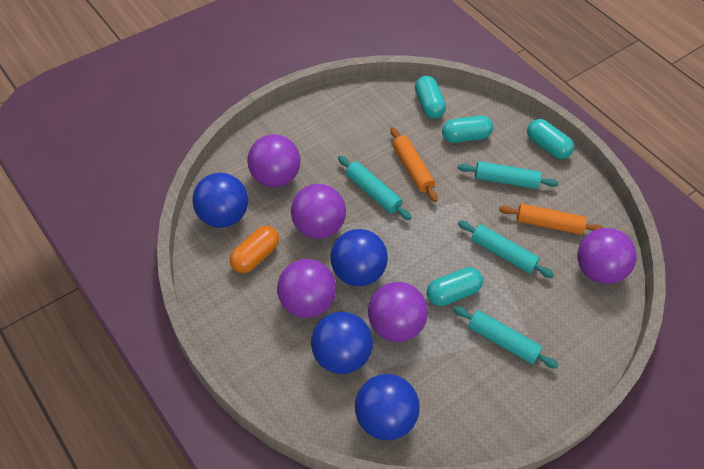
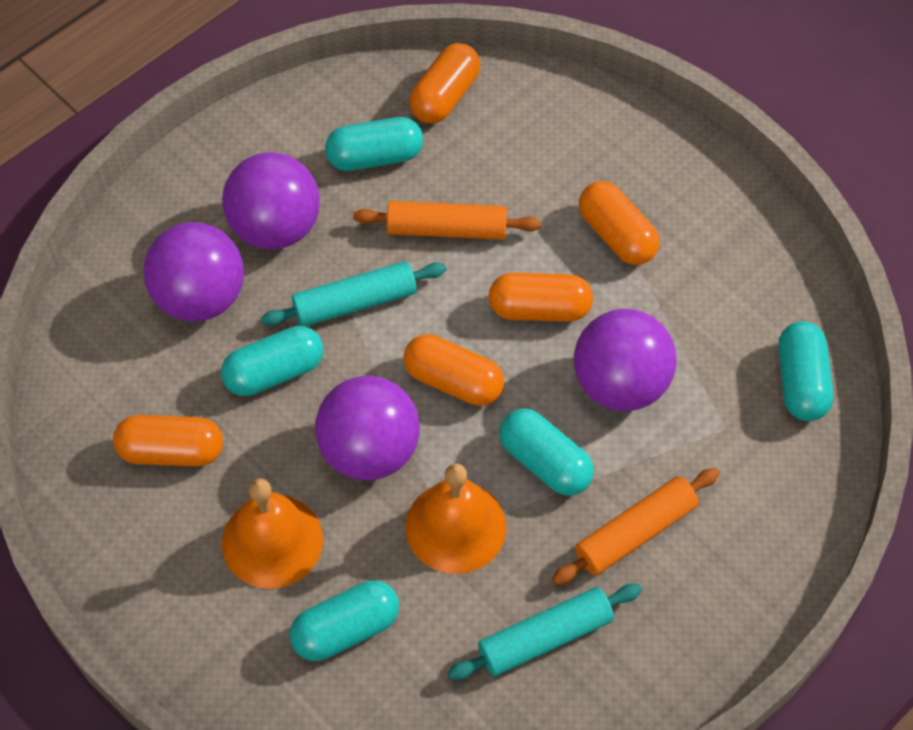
blue ball: [192,173,248,228] [311,312,373,374] [330,229,388,286] [355,374,420,440] = 4 -> none = 0
orange bell: none = 0 -> [222,478,323,589] [406,463,506,574] = 2
orange capsule: [230,226,279,273] = 1 -> [113,415,223,466] [404,334,504,406] [409,43,480,123] [488,273,593,322] [579,181,660,265] = 5
purple ball: [247,134,301,187] [277,259,336,318] [291,184,346,239] [368,282,428,342] [577,228,637,284] = 5 -> [143,222,244,322] [222,152,320,249] [315,376,420,480] [574,309,677,411] = 4
turquoise capsule: [415,76,446,119] [427,267,483,306] [442,116,493,143] [527,119,574,159] = 4 -> [221,326,323,396] [290,580,399,661] [325,117,423,171] [499,408,594,496] [778,321,833,421] = 5
turquoise rolling pin: [338,156,412,220] [453,306,559,369] [458,161,559,189] [458,221,554,278] = 4 -> [261,261,446,326] [448,584,642,680] = 2

